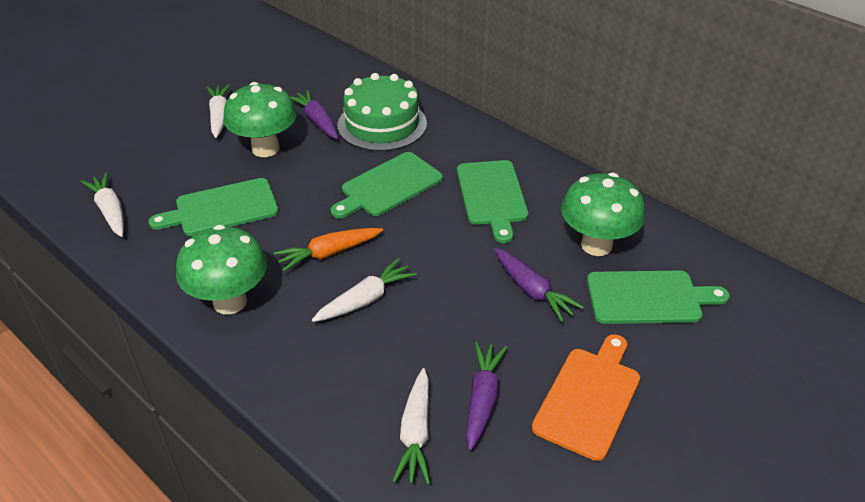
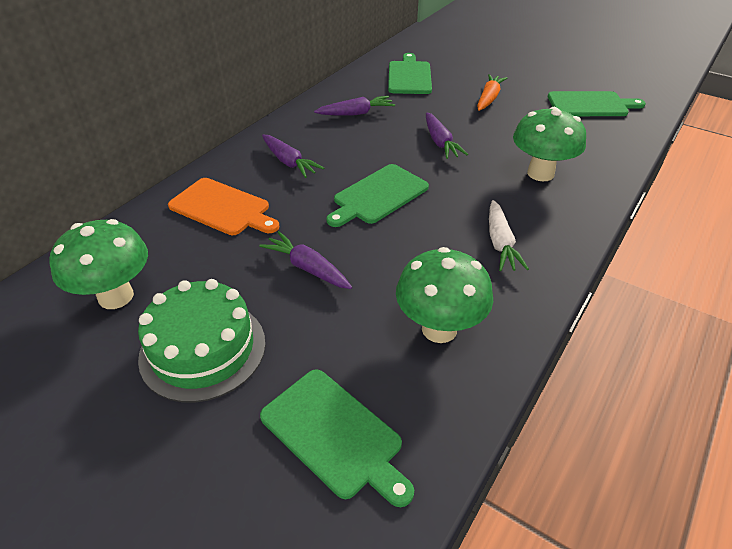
purple carrot: [290,90,338,139] [466,342,507,451] [494,248,584,322] = 3 -> [259,231,352,289] [262,135,324,178] [314,96,395,116] [426,112,468,159] = 4
white carrot: [81,172,124,237] [206,84,230,138] [312,258,417,322] [393,368,430,484] = 4 -> [489,200,529,271] = 1

